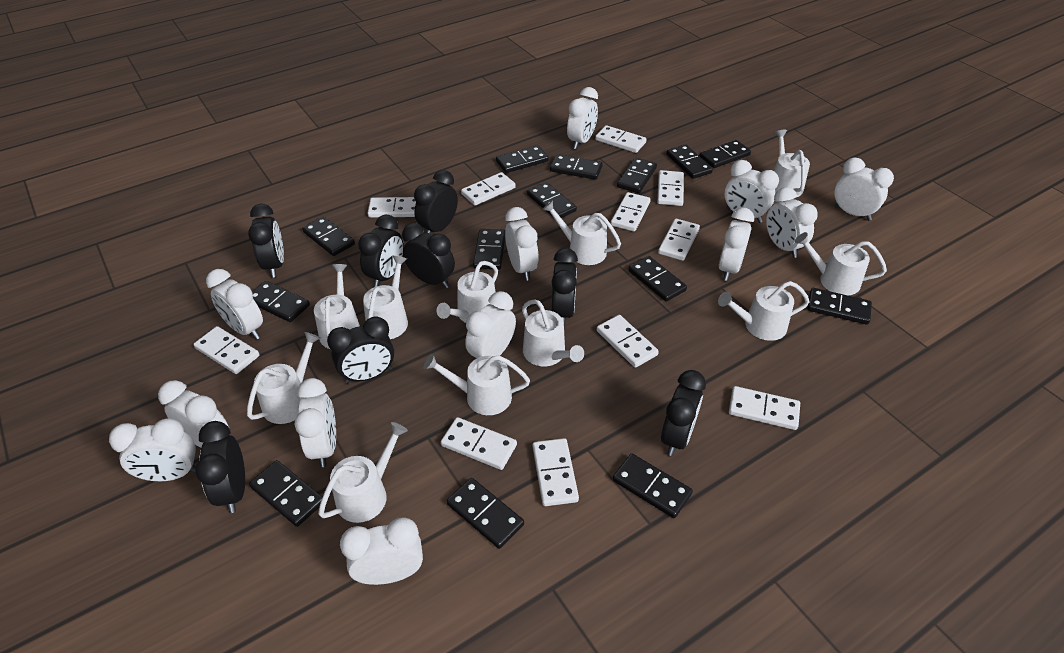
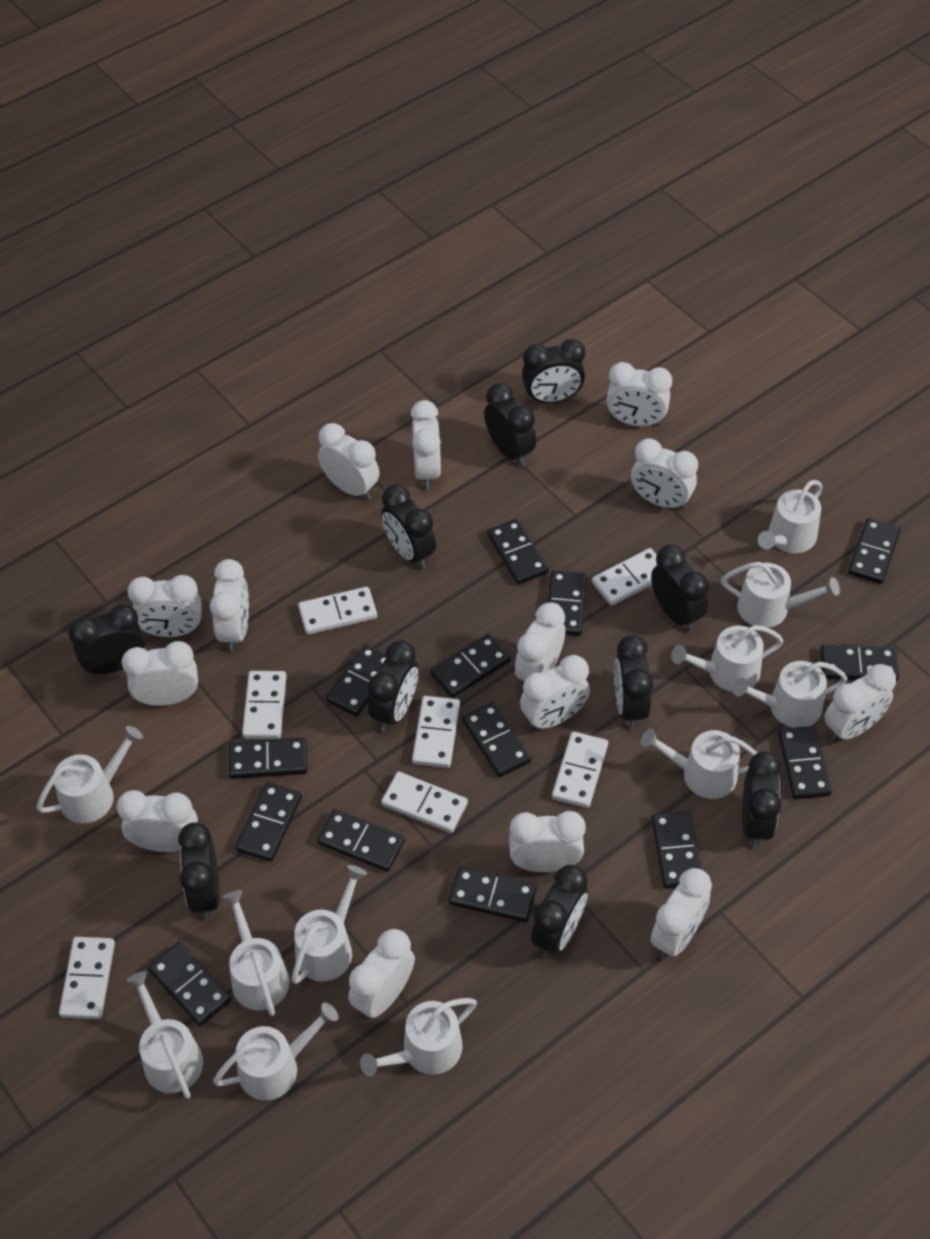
black clock: [195,421,245,513] [248,204,284,278] [327,317,394,383] [358,215,403,287] [402,223,455,288] [414,170,458,234] [552,248,578,326] [661,370,706,456] = 8 -> [68,604,145,675] [178,822,220,920] [368,641,418,732] [381,485,436,569] [484,383,536,466] [522,339,585,403] [531,865,588,958] [614,635,653,729] [651,545,709,632] [742,751,781,848] = 10
white clock: [109,418,196,481] [158,380,229,448] [206,269,263,340] [294,378,336,467] [340,517,423,585] [465,291,516,358] [505,207,539,281] [567,87,598,149] [719,208,754,281] [725,160,779,223] [766,187,818,258] [834,157,894,221] = 12 -> [117,790,198,852] [122,641,198,706] [127,575,202,637] [210,559,249,652] [318,423,380,500] [348,929,415,1020] [410,400,441,489] [509,811,586,872] [515,602,565,681] [520,655,590,731] [606,362,672,426] [631,438,698,510] [651,868,712,959] [824,664,896,742] = 14
white domino: [194,326,259,374] [368,197,416,218] [441,417,517,470] [461,172,516,205] [533,438,579,506] [595,125,646,153] [597,315,659,368] [611,192,651,232] [657,170,684,206] [658,218,700,261] [729,386,800,430] = 11 -> [59,937,115,1019] [242,671,287,739] [298,587,377,635] [381,772,468,833] [412,696,460,768] [552,731,608,808] [592,548,657,606] = 7

